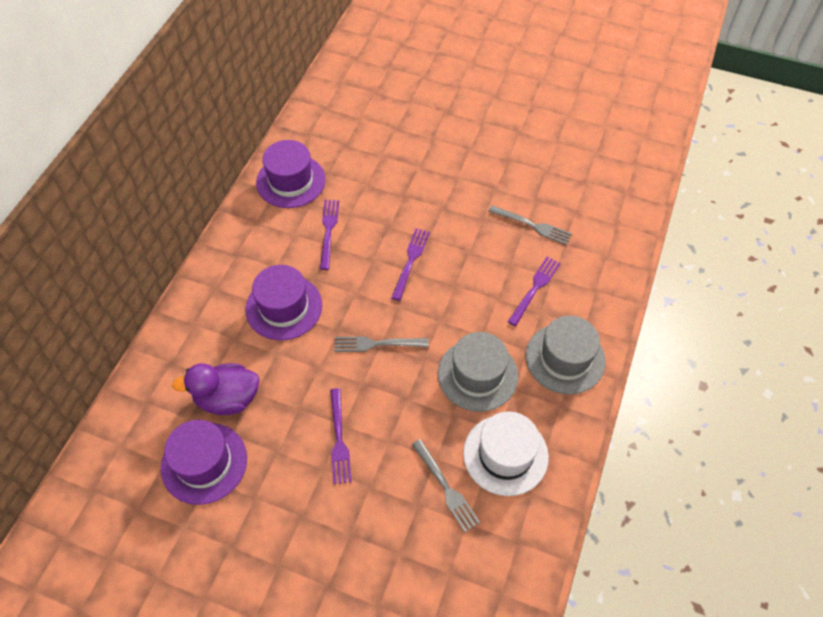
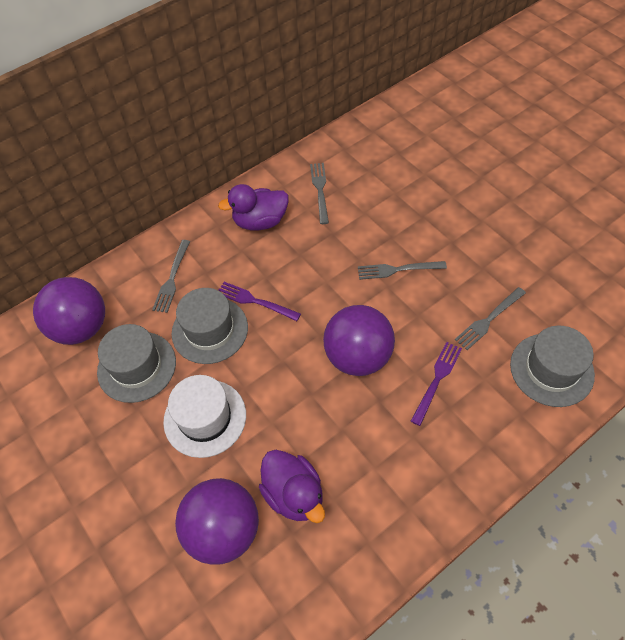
grey fork: [334,336,429,352] [412,439,480,532] [488,205,572,245] = 3 -> [152,240,190,313] [310,163,329,224] [358,261,447,280] [455,287,526,350] = 4
grey hat: [438,332,518,412] [526,316,606,394] = 2 -> [97,324,176,403] [171,288,248,364] [510,326,595,407] = 3
purple ball: none = 0 -> [33,277,105,345] [175,478,259,565] [323,305,395,376] = 3
purple duck: [172,363,260,415] = 1 -> [218,184,289,231] [259,450,325,523] = 2
purple fork: [320,200,339,270] [330,388,352,484] [391,228,430,301] [507,257,561,326] = 4 -> [219,282,301,321] [411,342,462,426] = 2
purple hat: [161,420,247,505] [245,265,322,341] [256,140,326,208] = 3 -> none = 0

